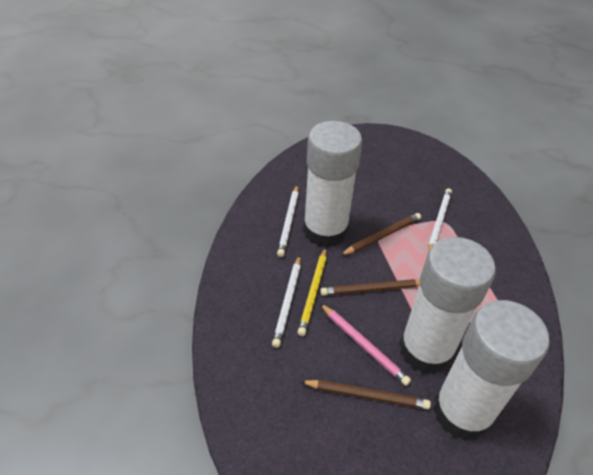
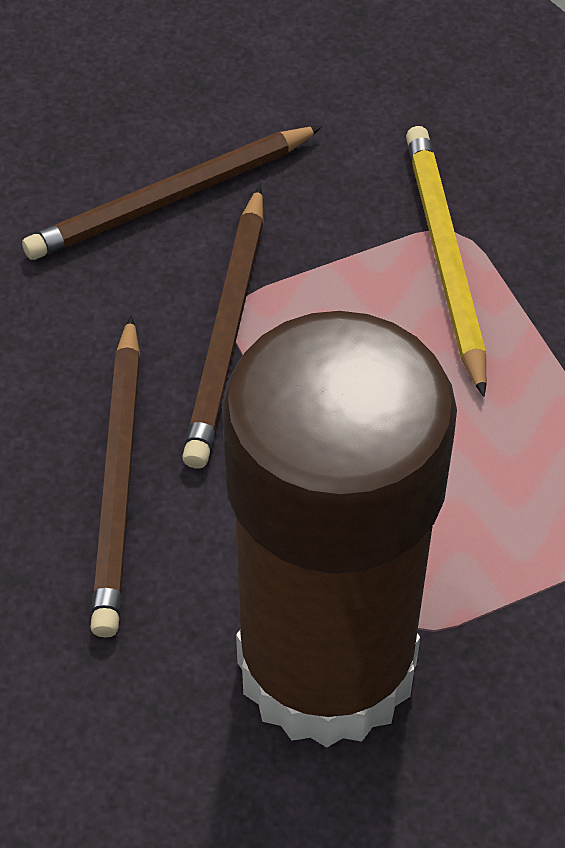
brown glue stick: none = 0 -> [222,311,457,748] = 1
pink pencil: [320,303,411,386] = 1 -> none = 0
white glue stick: [303,121,362,248] [399,237,496,374] [433,300,549,441] = 3 -> none = 0
white pencil: [272,255,301,348] [277,185,299,257] [428,188,452,251] = 3 -> none = 0

